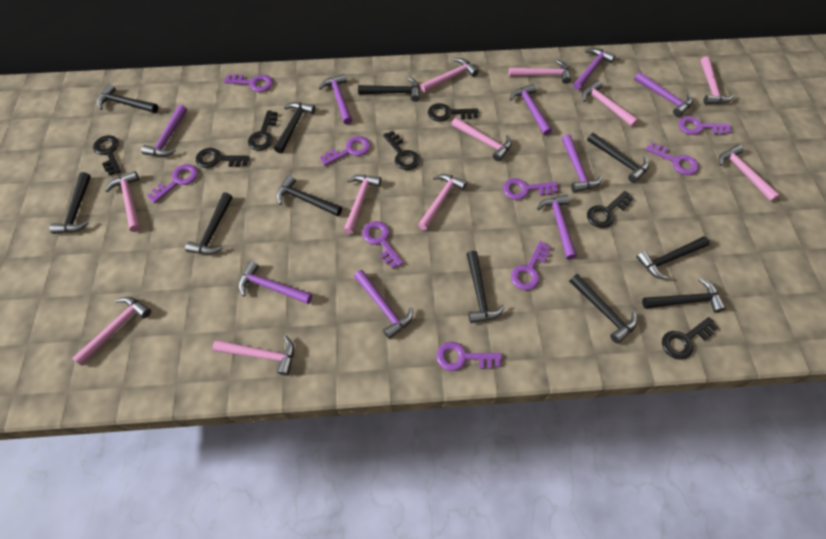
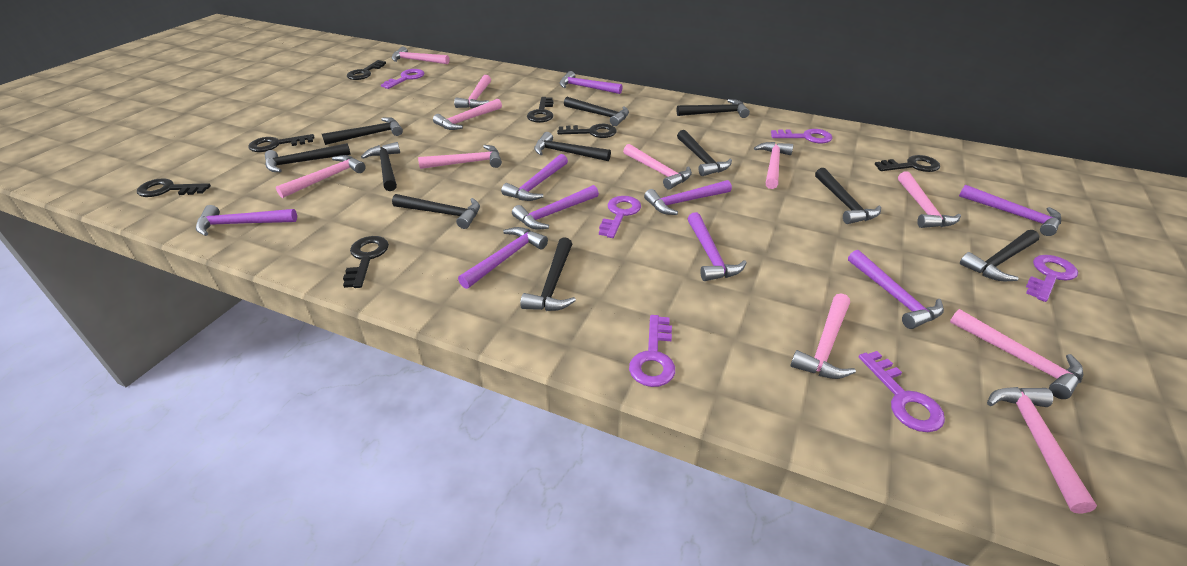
purple key: [147,164,198,203] [224,74,273,92] [320,136,370,166] [362,221,403,269] [436,342,502,371] [503,178,558,200] [511,241,551,290] [646,142,699,175] [678,116,732,135] = 9 -> [381,69,424,89] [599,196,641,238] [629,315,675,387] [771,129,832,143] [859,351,945,432] [1026,255,1078,302] = 6

